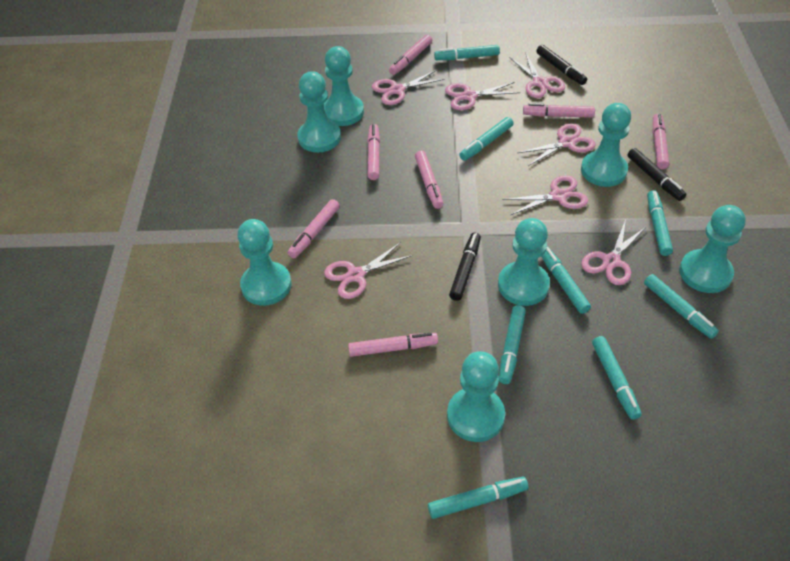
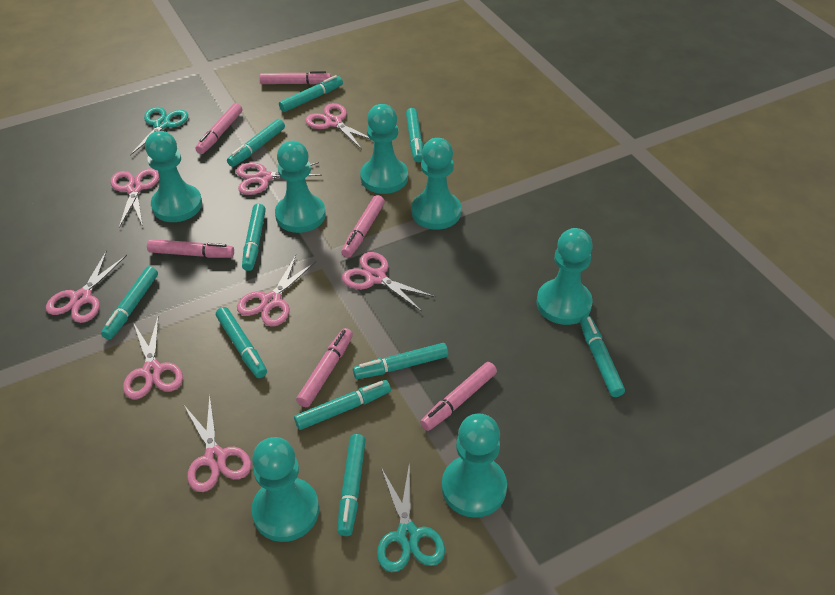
black marker: [449,233,481,301] [536,45,587,85] [627,148,686,201] = 3 -> none = 0
pink marker: [288,199,340,258] [348,333,438,357] [368,124,380,180] [389,34,432,75] [415,151,443,209] [523,103,595,118] [653,114,669,169] = 7 -> [147,239,234,258] [195,103,242,154] [260,71,331,84] [296,328,353,407] [341,195,385,258] [420,362,497,431] = 6
pink scissors: [324,242,412,299] [372,70,445,105] [445,82,520,110] [502,176,588,215] [509,52,565,98] [518,123,596,166] [581,220,647,285] = 7 -> [46,250,127,323] [111,168,159,228] [123,317,183,399] [183,395,251,492] [236,162,322,195] [237,255,316,327] [305,103,370,149] [342,252,436,312] = 8
turquoise marker: [428,477,528,519] [434,45,500,60] [459,117,514,161] [499,305,526,384] [541,246,591,314] [592,336,642,420] [644,274,719,339] [647,190,673,256] = 8 -> [101,266,158,340] [216,307,267,378] [227,119,285,167] [242,204,266,271] [279,75,343,112] [294,380,391,430] [337,434,366,536] [353,343,448,379] [406,108,423,162] [580,316,625,397] = 10
turquoise scissors: none = 0 -> [130,107,188,155] [377,462,445,572] = 2

